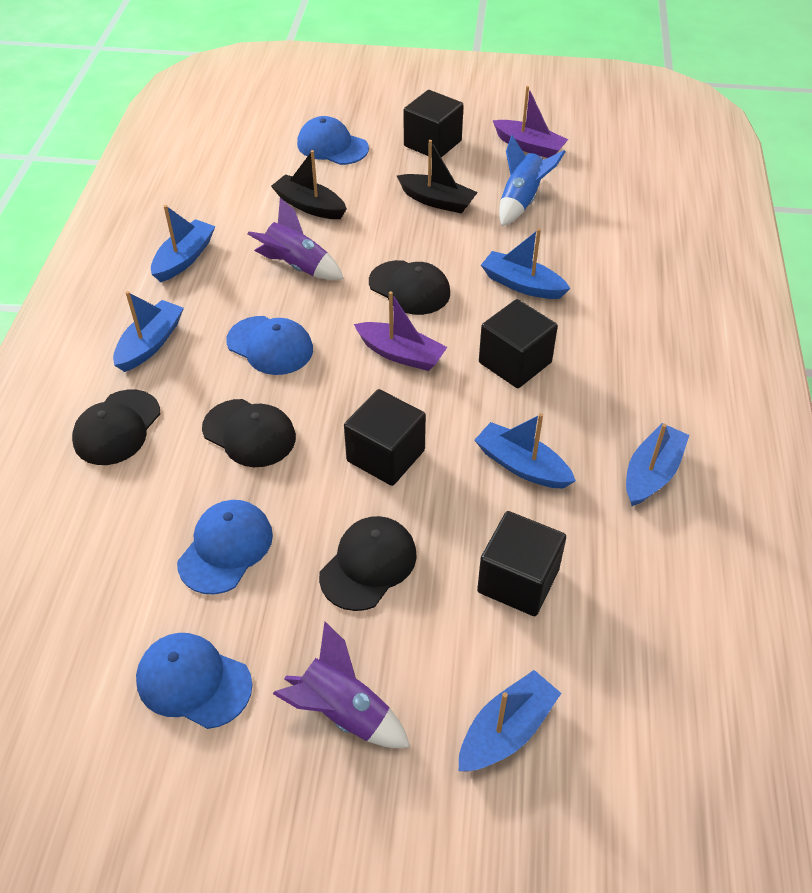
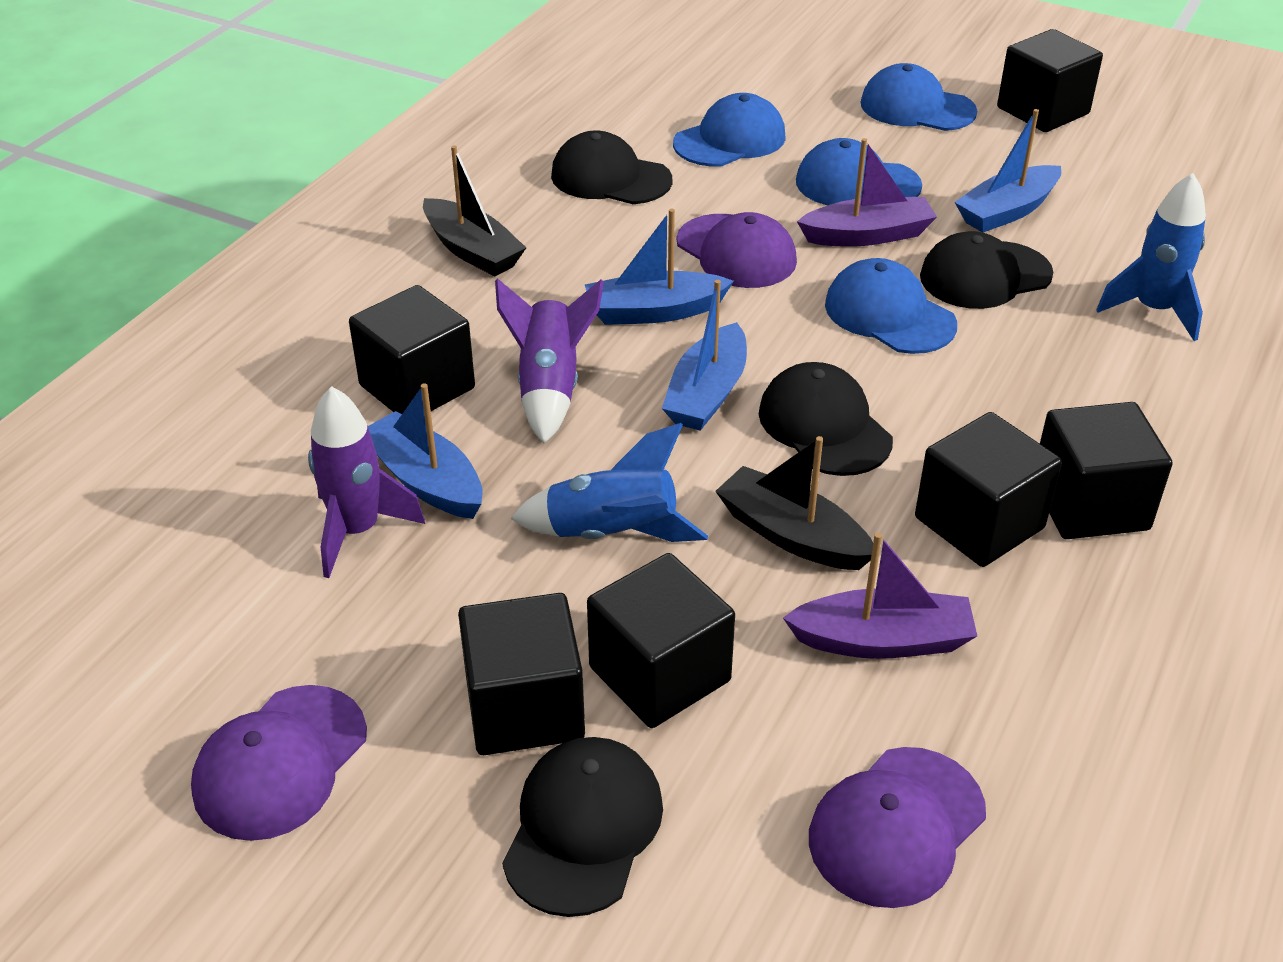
black cube: [344,389,426,486] [404,90,464,158] [477,511,566,616] [479,299,558,388] = 4 -> [349,285,475,414] [458,593,585,755] [587,553,735,728] [915,412,1062,567] [997,29,1103,132] [1040,402,1173,539] = 6
blue boat: [113,291,184,372] [151,205,215,282] [459,670,561,771] [475,413,576,488] [481,228,570,299] [626,423,689,506] = 6 -> [368,383,482,519] [585,209,734,325] [662,280,747,431] [955,109,1061,232] = 4
blue rocket: [499,135,566,226] = 1 -> [511,423,708,542] [1096,173,1206,341] = 2
purple cap: none = 0 -> [191,685,367,841] [676,212,797,288] [809,747,986,908] = 3

